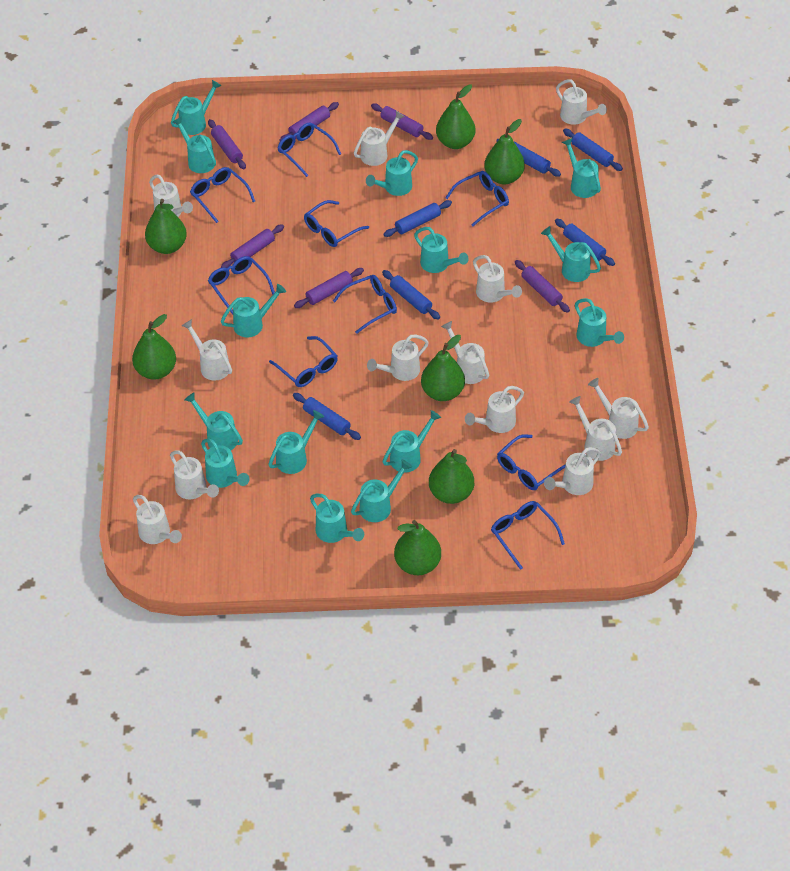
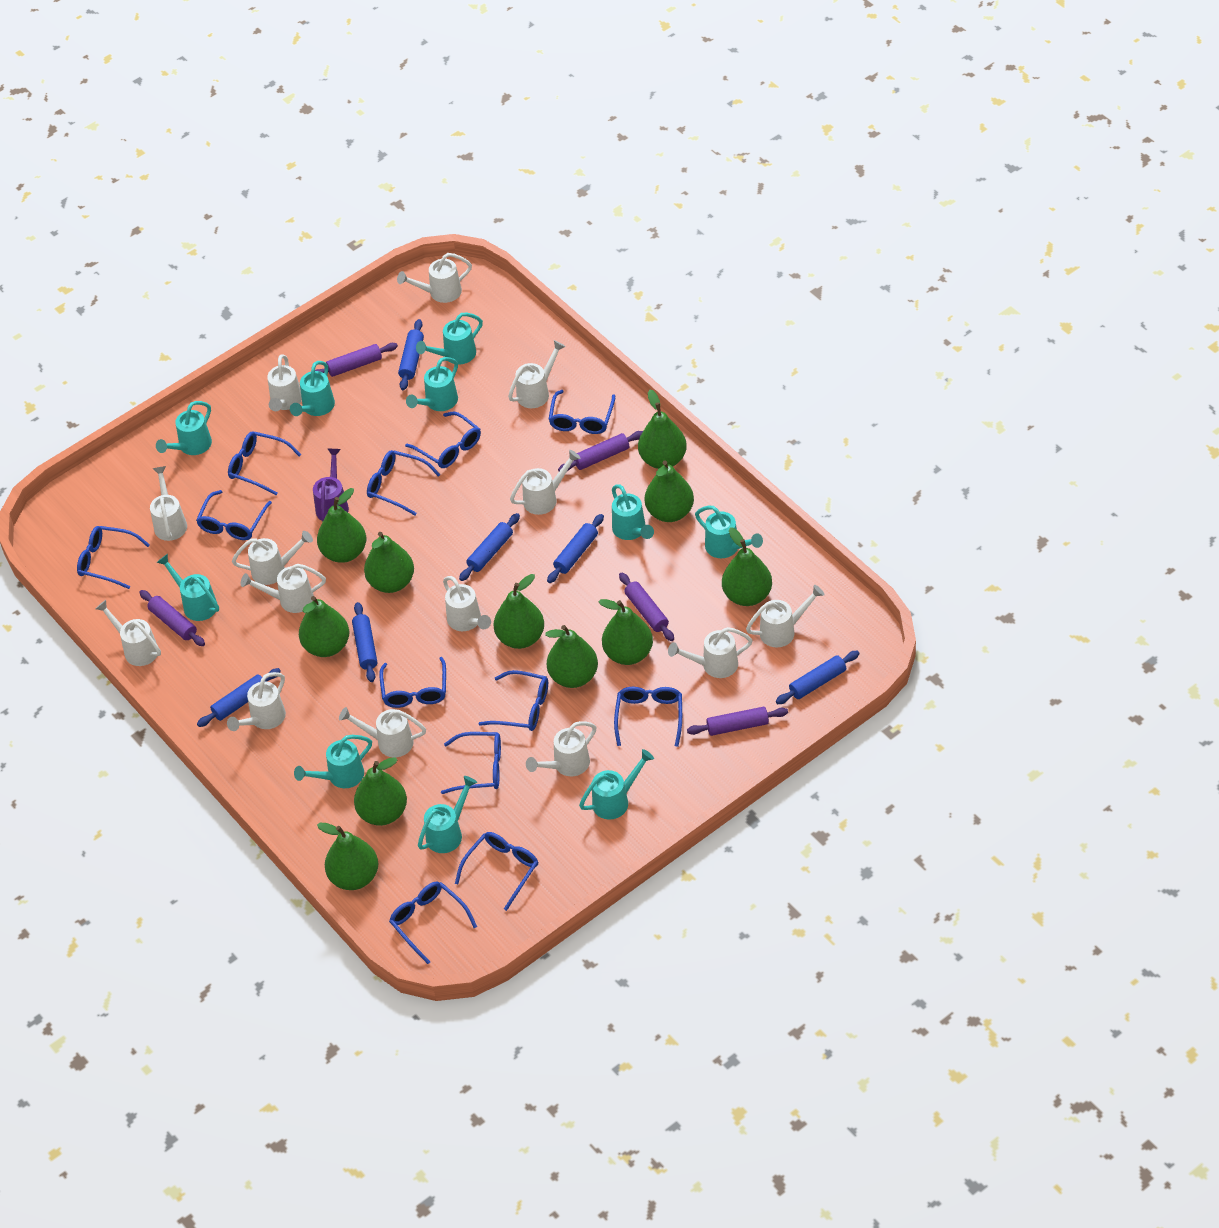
blue glasses: [190,167,255,223] [208,256,275,315] [269,336,338,387] [278,122,341,177] [304,200,369,247] [333,275,397,334] [445,171,509,226] [491,501,565,570] [497,434,566,490] = 9 -> [77,526,150,589] [196,490,272,540] [228,431,301,495] [367,450,441,515] [379,657,446,708] [389,882,477,964] [405,412,481,468] [441,732,501,794] [455,832,538,911] [479,670,548,731] [548,390,615,434] [614,687,682,747] = 12
green pear: [132,314,176,380] [145,199,187,254] [394,520,441,575] [421,335,465,401] [429,449,474,504] [436,85,476,149] [484,119,525,184] = 7 -> [299,596,349,657] [317,488,366,563] [317,823,378,890] [354,757,407,826] [364,532,414,593] [494,574,544,649] [545,625,598,688] [598,599,653,665] [638,390,687,469] [645,460,694,522] [722,527,772,606] = 11
purple rolling pin: [208,119,246,169] [221,224,284,268] [279,102,339,141] [294,268,364,308] [371,103,433,140] [515,260,570,313] = 6 -> [139,590,205,646] [315,343,398,377] [558,431,643,471] [619,573,674,641] [687,707,788,736] = 5
purple watering can: none = 0 -> [313,448,349,521] = 1
turquoise watering can: [171,80,221,135] [173,117,216,173] [184,393,243,450] [201,439,249,488] [221,284,286,337] [268,410,324,474] [310,494,364,543] [351,460,412,522] [366,150,418,196] [383,410,441,473] [414,227,469,273] [541,226,601,282] [562,138,601,198] [575,298,624,347] = 14 -> [156,401,212,455] [156,554,219,621] [290,361,335,416] [294,735,372,788] [406,357,458,411] [416,312,483,364] [418,776,477,853] [579,749,654,820] [612,484,654,540] [695,506,763,558] = 10
white watering can: [133,495,182,544] [149,174,193,217] [170,451,219,499] [182,319,232,381] [354,111,405,166] [367,335,429,381] [441,321,489,384] [465,386,524,433] [473,255,522,303] [544,447,601,495] [556,79,607,125] [569,396,622,461] [588,378,649,439] = 13 -> [95,600,161,666] [150,466,187,541] [227,672,286,731] [232,531,313,585] [241,564,326,613] [267,354,302,411] [339,707,426,757] [397,253,472,303] [443,576,491,631] [508,340,566,408] [510,450,581,515] [526,721,597,776] [668,627,753,678] [746,585,825,648] = 14

